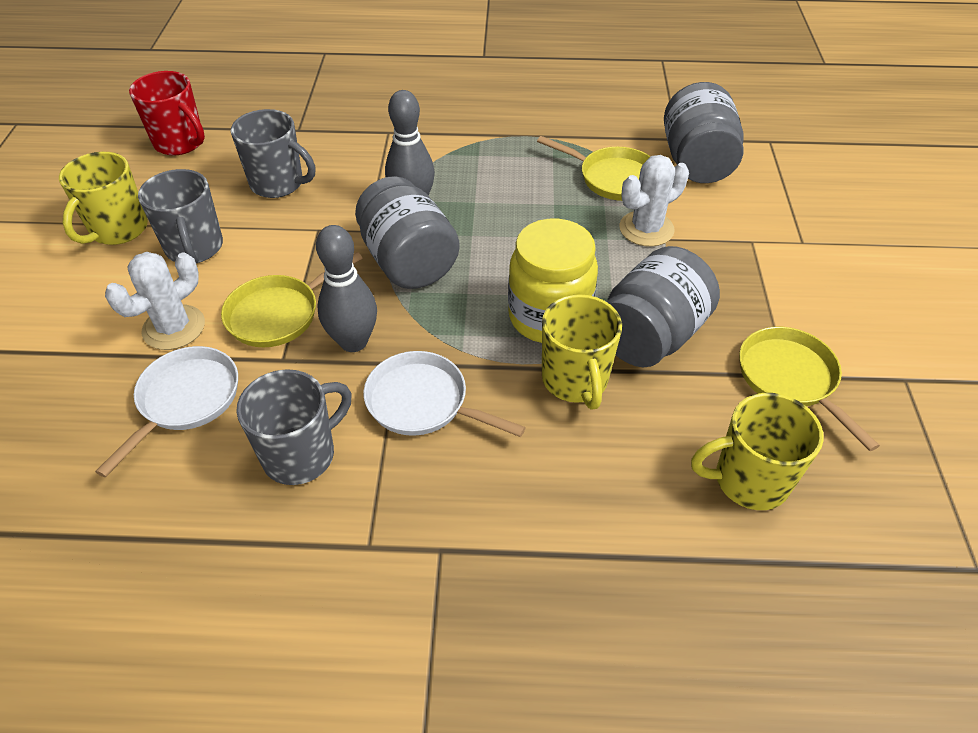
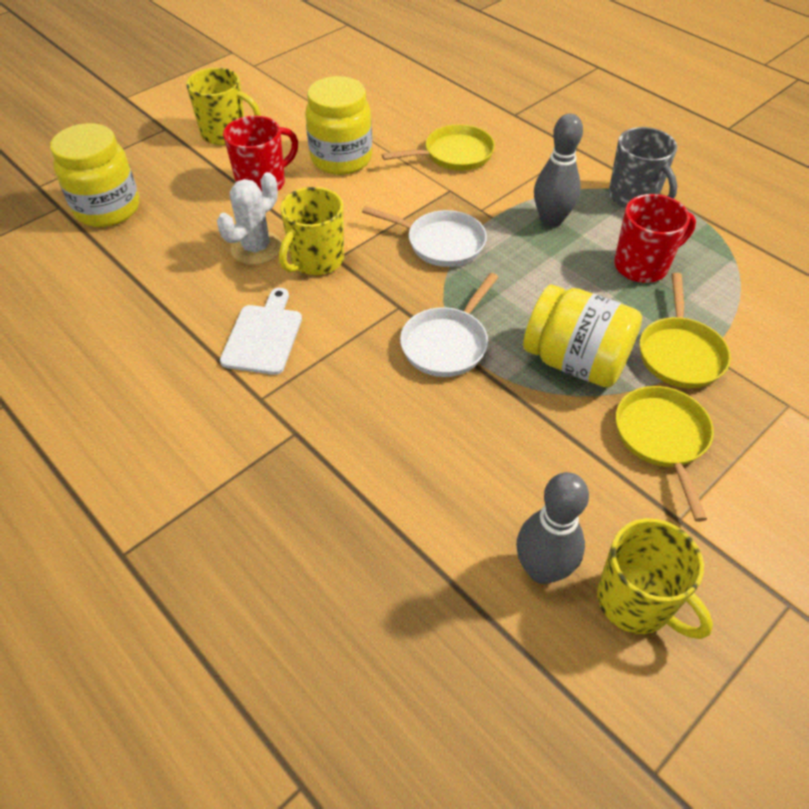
grey jar: [355,176,460,289] [607,246,720,367] [664,82,744,183] = 3 -> none = 0
grey mug: [138,169,223,264] [231,109,315,198] [236,369,352,485] = 3 -> [609,127,677,208] = 1
red mug: [129,71,205,156] = 1 -> [223,116,298,192] [614,194,696,283] = 2
white cactus: [105,252,205,350] [619,155,689,247] = 2 -> [217,172,281,265] = 1
white cutting board: none = 0 -> [220,288,302,375] = 1
yellow jar: [508,219,598,343] = 1 -> [50,123,139,227] [305,76,372,175] [523,284,642,388] = 3

